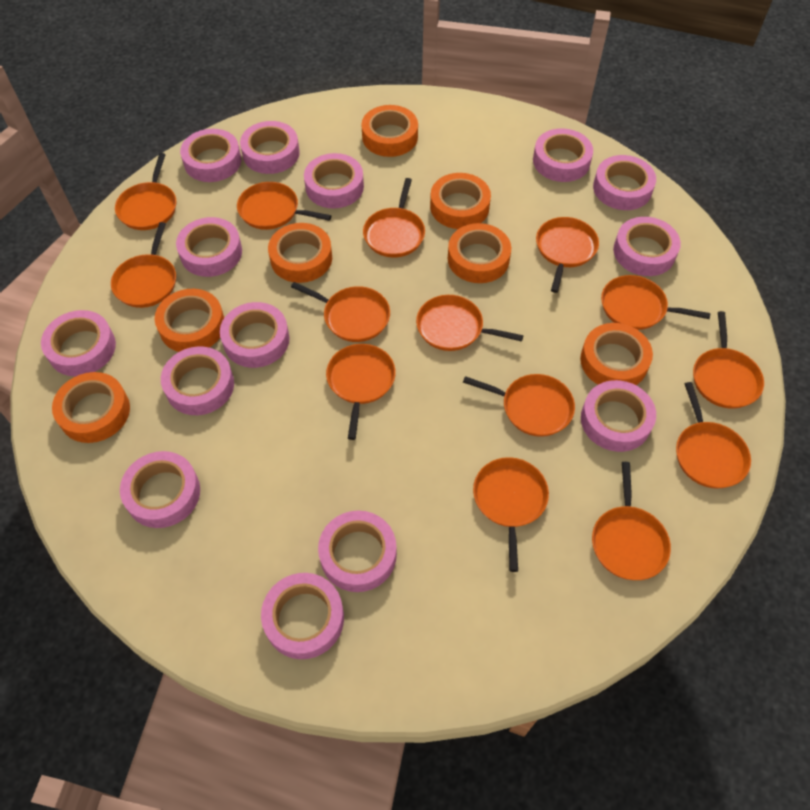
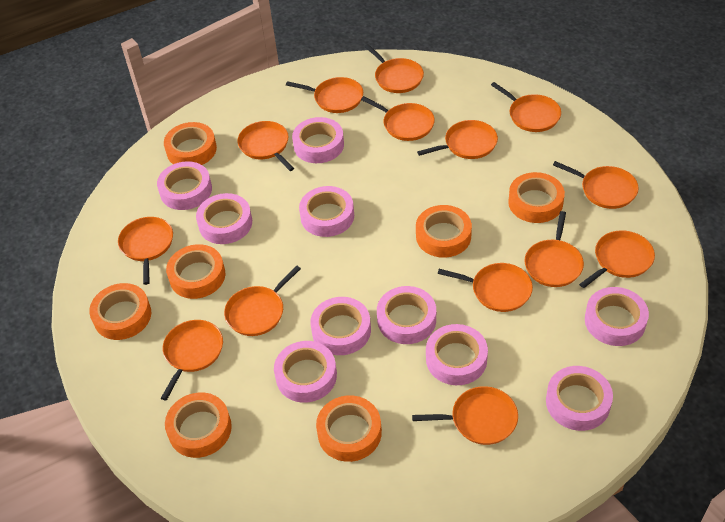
pink tape: [41,310,116,376] [120,451,200,528] [161,347,234,415] [176,217,242,277] [180,129,241,182] [220,302,289,368] [240,121,300,174] [261,573,344,659] [304,153,364,208] [318,511,397,592] [533,128,593,182] [581,380,656,452] [593,155,656,210] [613,217,681,276] = 14 -> [157,161,212,210] [196,193,252,244] [274,341,337,403] [292,117,344,163] [299,186,354,237] [310,297,371,355] [377,286,436,344] [426,324,488,385] [546,366,613,431] [585,287,649,346] = 10

